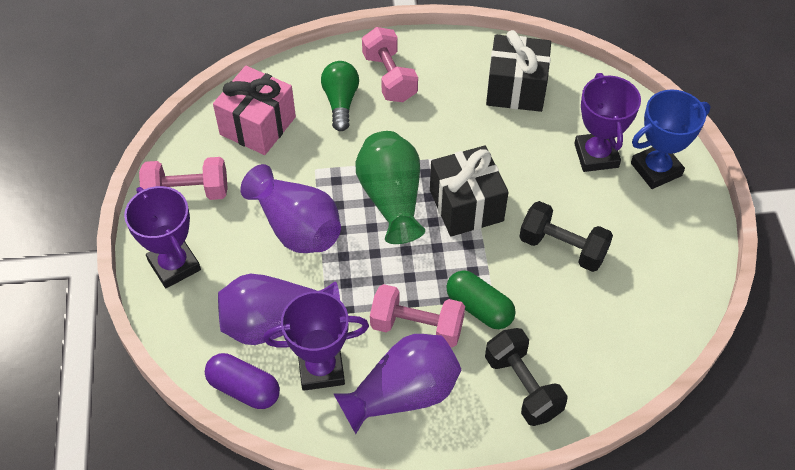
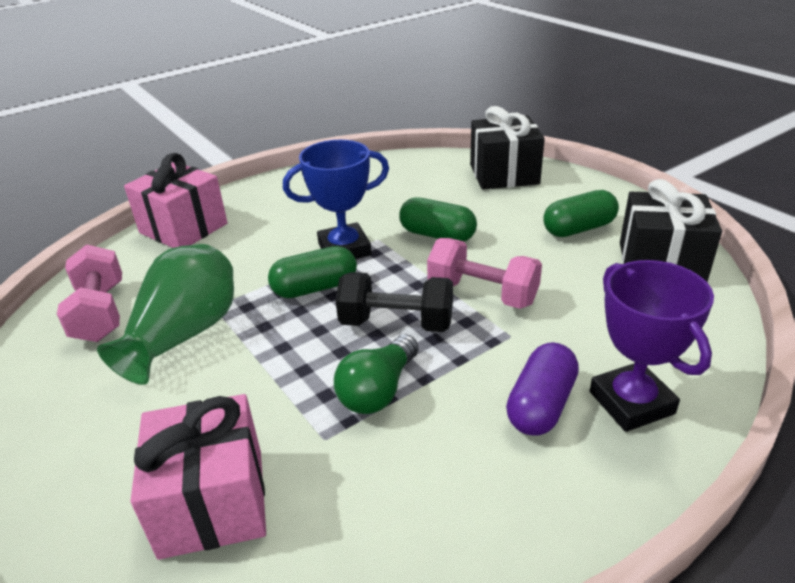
black dumbbell: [485,328,568,426] [519,201,613,272] = 2 -> [336,272,453,332] = 1
green capsule: [446,270,516,329] = 1 -> [268,246,357,298] [399,198,477,241] [543,190,619,237] = 3
pink dumbbell: [139,157,228,200] [362,27,418,102] [370,284,465,348] = 3 -> [57,244,122,342] [427,238,542,309] = 2
pink gift: [213,66,296,155] = 1 -> [124,153,228,248] [130,394,266,560] = 2
purple trophy: [124,186,201,288] [263,291,369,391] [574,73,641,172] = 3 -> [590,260,714,432] = 1
purple vase: [218,274,340,345] [240,164,341,253] [334,334,461,434] = 3 -> none = 0

